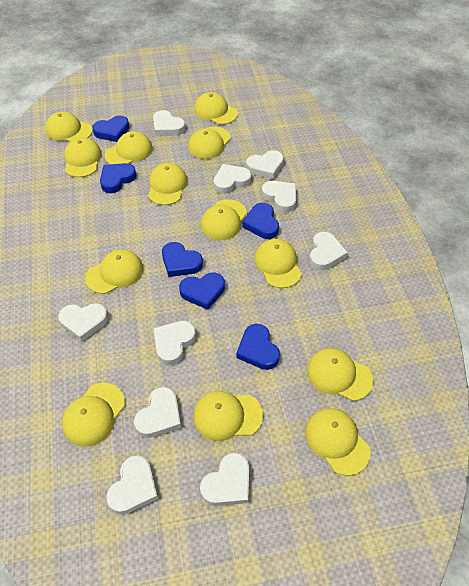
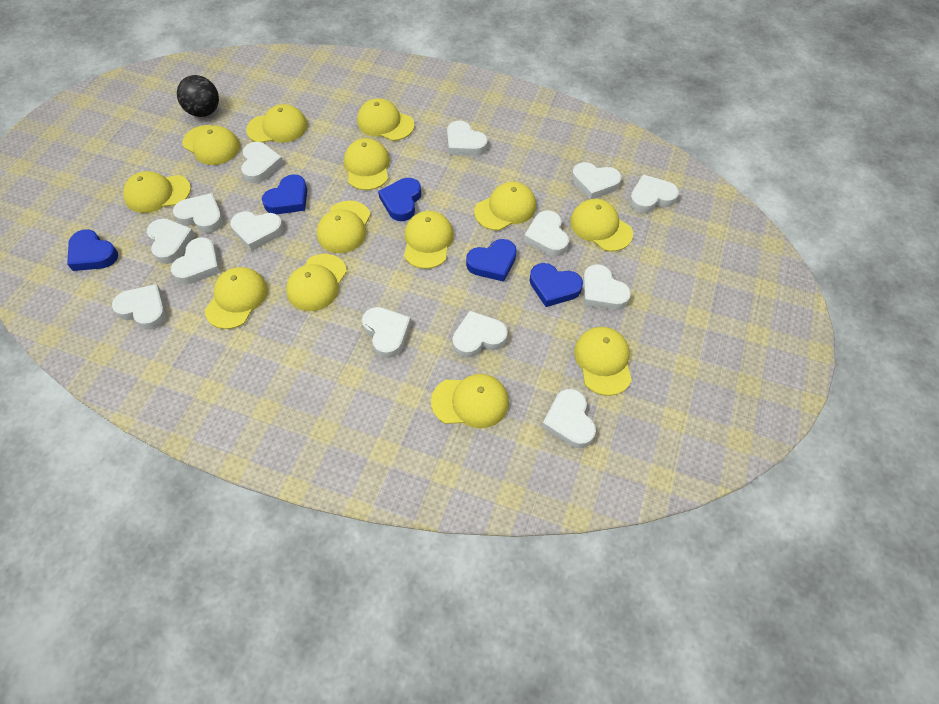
black ball: none = 0 -> [177,75,219,117] = 1
blue heart: [92,116,130,142] [100,163,136,193] [162,242,203,277] [179,273,225,310] [236,324,280,370] [243,203,279,239] = 6 -> [67,229,118,271] [262,174,307,214] [378,178,421,221] [466,239,517,282] [529,263,583,307] = 5
white heart: [58,303,108,342] [106,455,158,515] [134,387,181,438] [153,110,185,136] [154,321,196,365] [200,453,249,506] [214,164,251,194] [246,150,284,179] [262,181,296,213] [309,232,348,270] = 10 -> [112,284,167,330] [147,218,195,264] [171,237,221,284] [173,193,223,233] [230,211,284,251] [241,142,284,183] [362,307,411,358] [447,120,488,156] [452,311,508,358] [524,210,569,256] [542,389,596,448] [572,162,621,199] [583,264,631,310] [629,175,679,213] = 14

